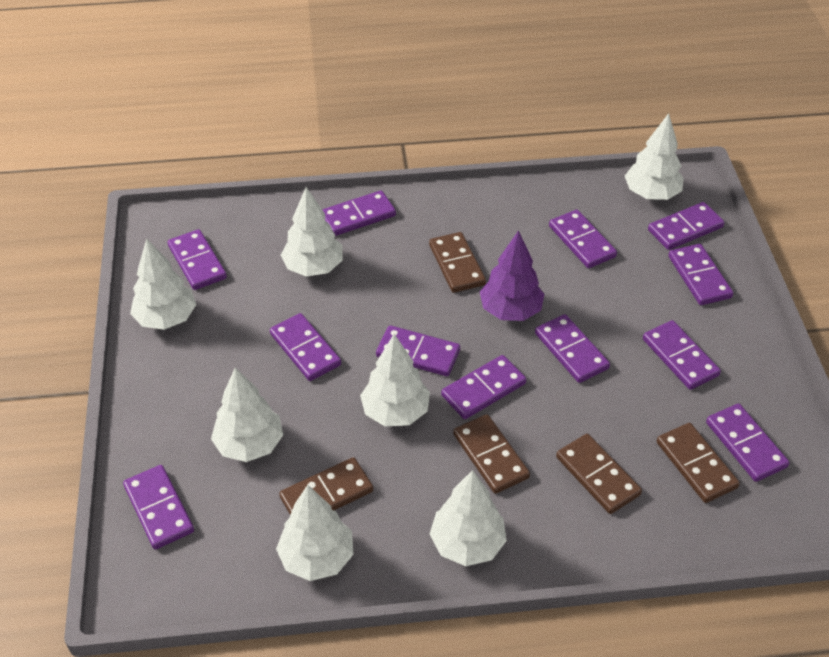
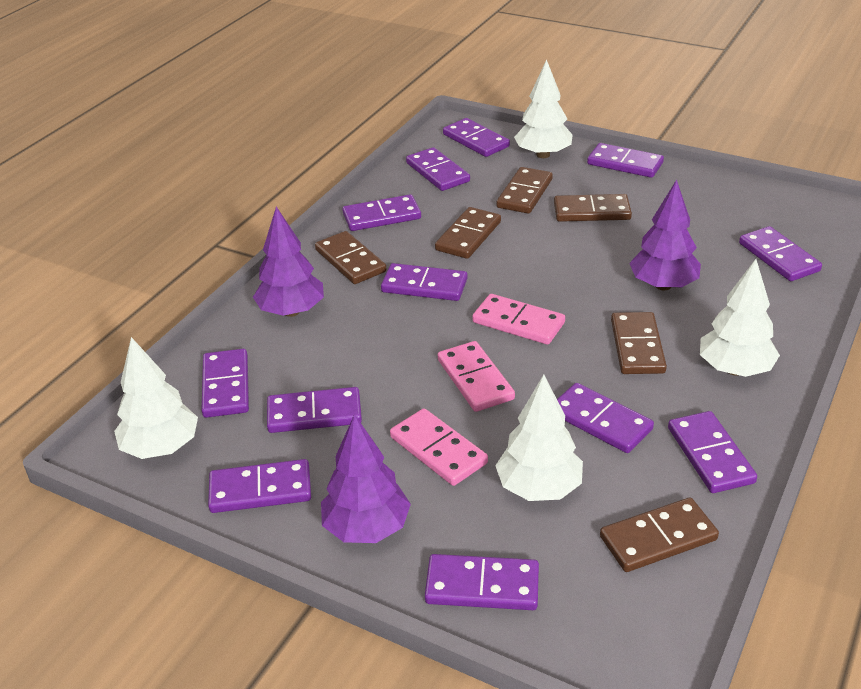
brown domino: [279,457,373,515] [429,232,486,293] [453,414,530,494] [556,434,642,514] [657,423,740,503] = 5 -> [315,231,386,284] [435,207,501,259] [497,167,553,214] [554,194,632,222] [600,498,719,572] [611,312,667,374] = 6
pink domino: none = 0 -> [390,408,488,486] [438,341,515,412] [472,294,565,345] = 3
purple tree: [480,230,544,321] = 1 -> [253,207,324,317] [321,414,411,543] [629,180,701,290] = 3
white tree: [130,238,196,330] [211,368,283,462] [276,485,354,581] [281,187,343,277] [360,334,430,426] [430,470,507,566] [625,113,684,200] = 7 -> [114,337,198,459] [495,374,583,501] [514,59,572,158] [700,259,780,377] = 4

